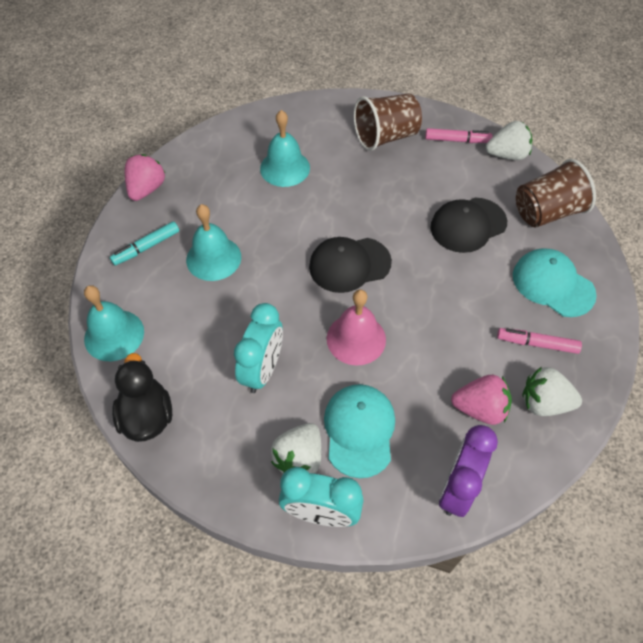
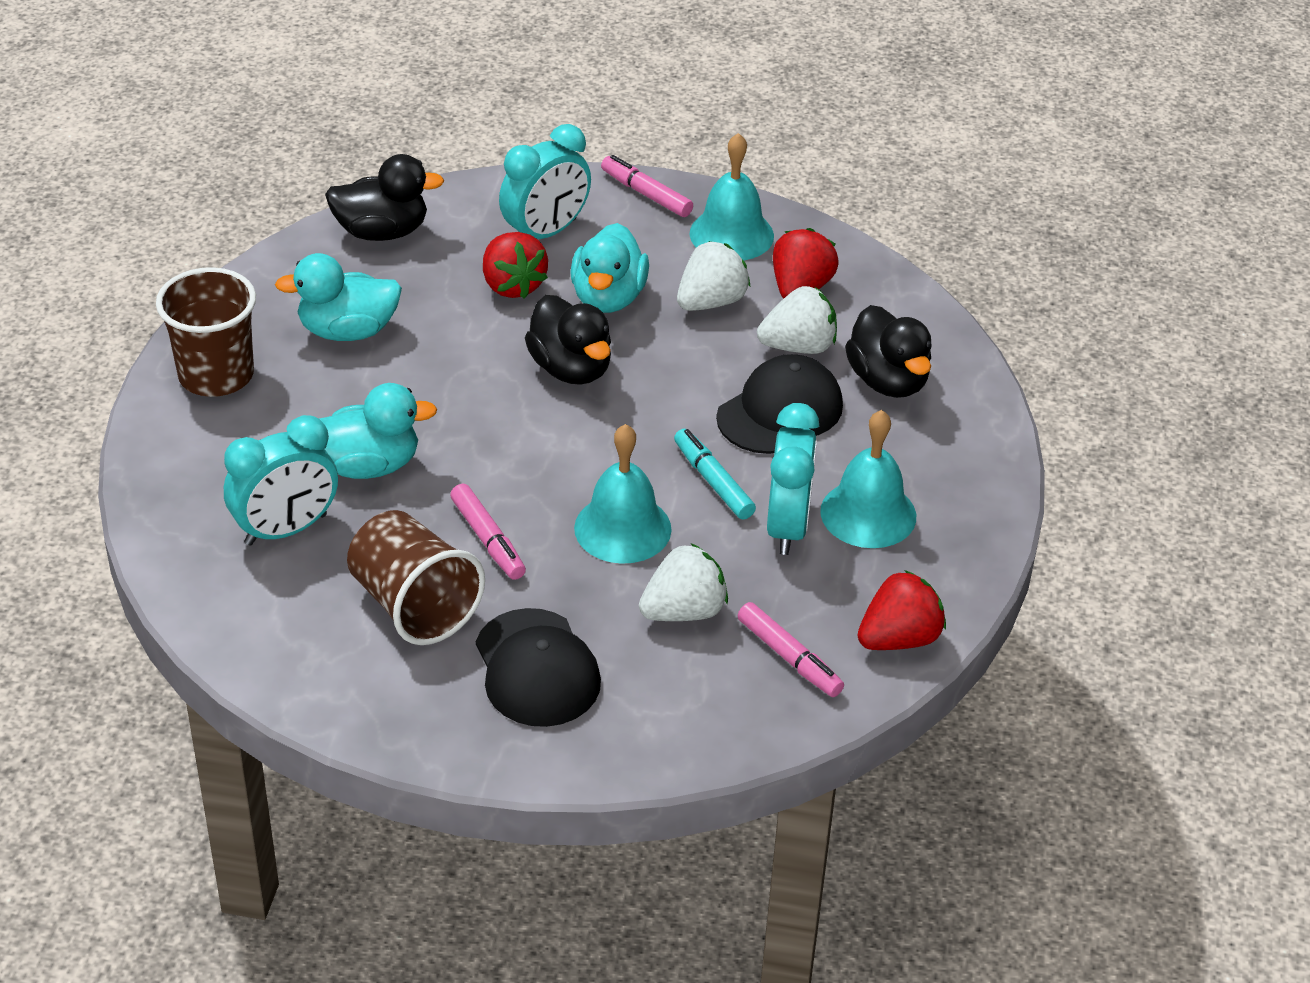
black duck: [112,353,172,442] = 1 -> [325,154,444,241] [525,295,611,385] [845,305,932,398] = 3
pink bell: [327,289,386,365] = 1 -> none = 0
pink marker: [425,128,493,143] [497,328,582,354] = 2 -> [450,484,526,580] [601,155,693,217] [737,602,844,697] = 3
pink strawberry: [125,154,165,201] [451,375,512,425] = 2 -> none = 0
purple clock: [439,425,498,517] = 1 -> none = 0
red strawberry: none = 0 -> [483,232,548,299] [773,228,839,299] [858,570,946,650] = 3
turquoise cap: [324,384,395,478] [513,248,597,317] = 2 -> none = 0
turquoise clock: [234,303,283,393] [279,467,363,527] = 2 -> [224,415,338,546] [499,124,591,239] [767,403,819,555] = 3
turquoise duck: none = 0 -> [275,253,402,341] [319,383,437,479] [570,223,649,313] = 3

